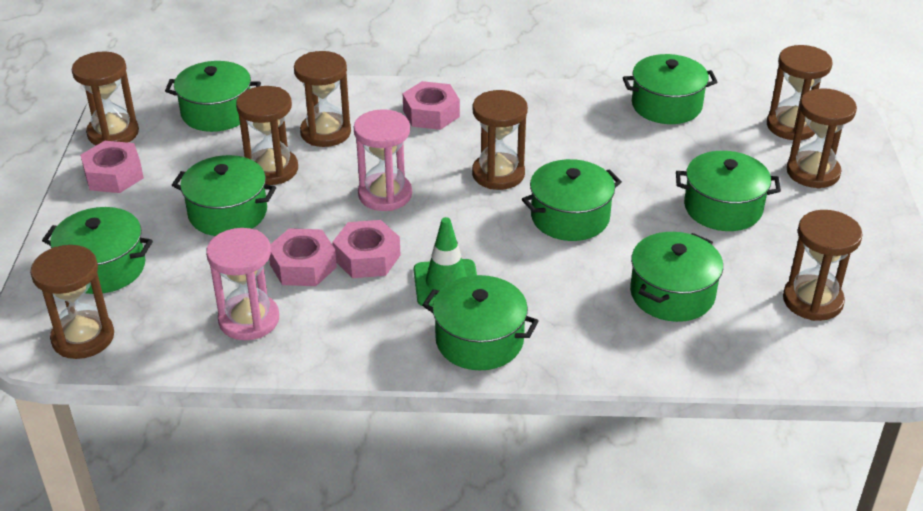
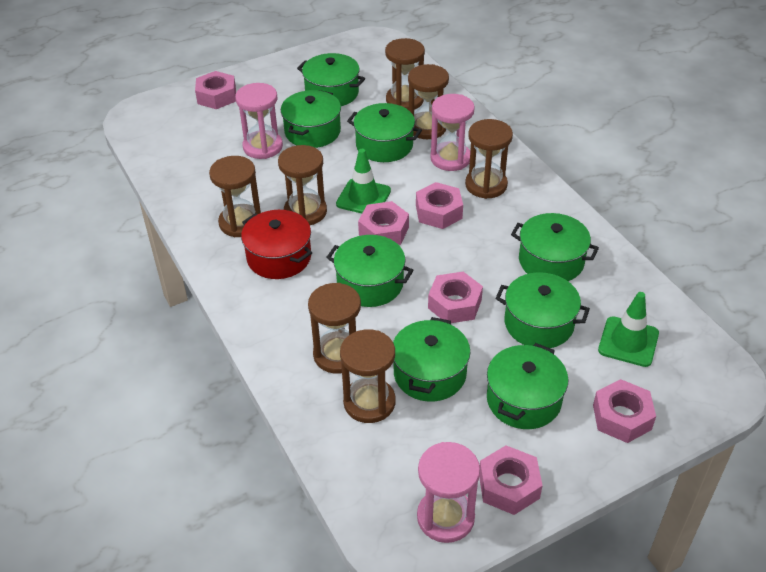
brown hourglass: [30,245,114,359] [71,51,139,145] [236,86,298,185] [294,51,351,147] [472,90,528,190] [767,45,833,140] [783,210,863,321] [786,88,857,188] = 8 -> [209,156,261,237] [278,145,327,225] [308,283,361,374] [340,329,396,423] [385,38,425,110] [408,64,449,139] [465,119,513,199] = 7
green traffic cone: [414,217,477,306] = 1 -> [336,149,391,213] [598,292,659,367] = 2
pink hourglass: [206,228,279,340] [354,109,412,211] = 2 -> [235,83,283,159] [417,442,480,543] [430,94,475,171] = 3
pink nut: [80,141,144,193] [269,228,337,286] [332,220,400,278] [403,81,460,130] = 4 -> [195,71,236,109] [358,201,409,245] [416,182,463,229] [428,272,483,323] [479,445,543,515] [593,379,656,443] = 6
red pot: none = 0 -> [241,210,312,279] = 1

